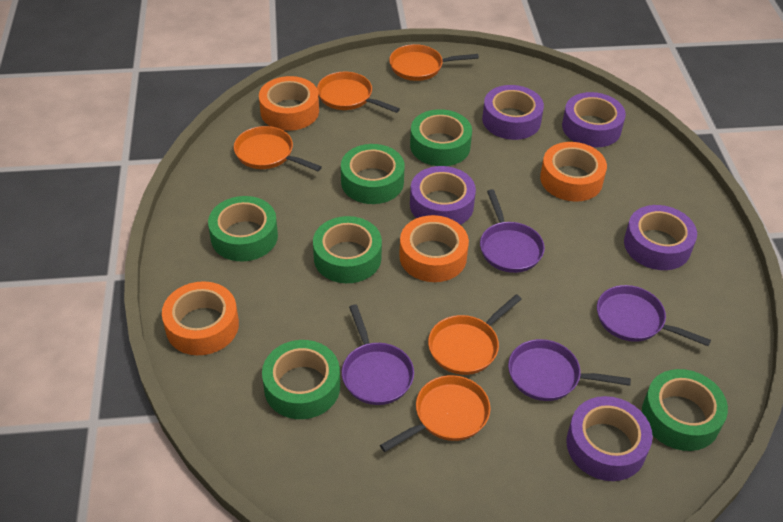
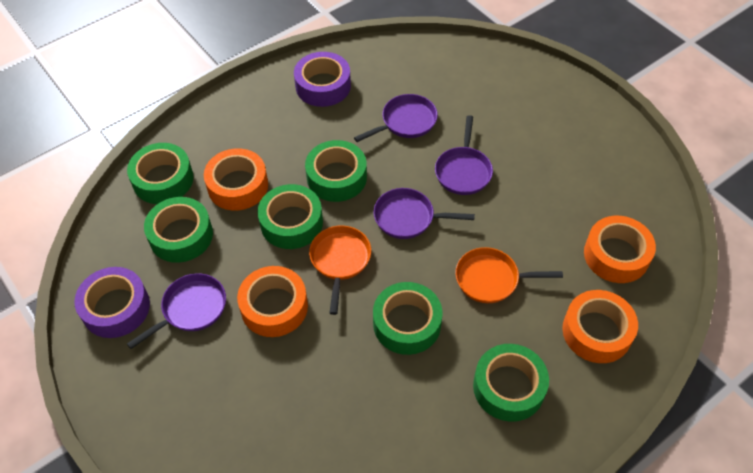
orange pan: [234,126,322,171] [317,72,400,113] [380,375,491,452] [389,44,479,81] [428,294,522,375] = 5 -> [309,226,371,315] [455,247,563,303] = 2
purple tape: [410,166,476,225] [482,85,544,140] [562,92,626,147] [566,396,653,481] [624,205,697,270] = 5 -> [74,267,150,338] [294,52,351,107] = 2

